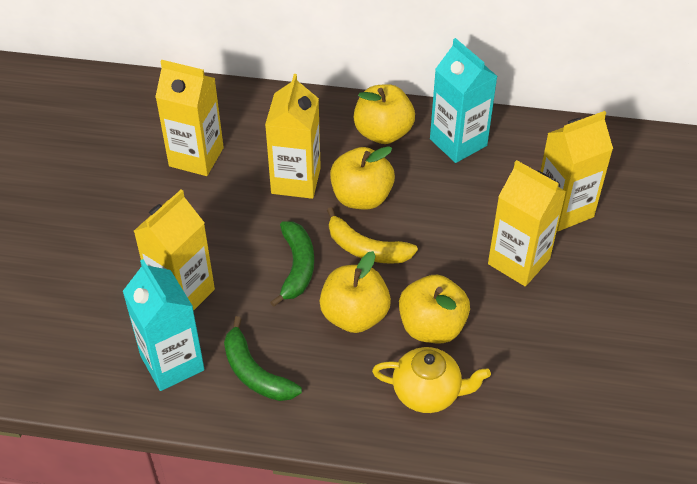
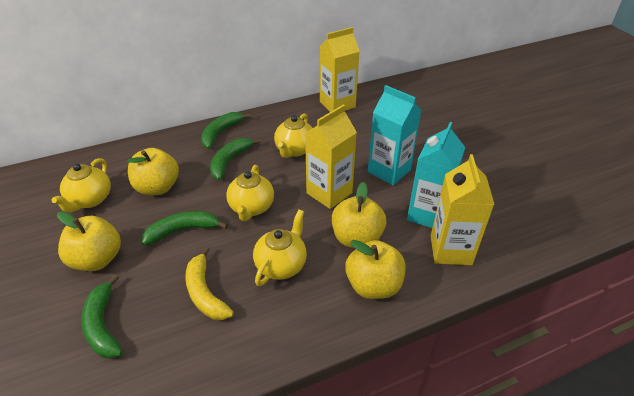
green banana: [224,316,302,401] [270,221,314,307] = 2 -> [81,274,123,359] [142,211,228,246] [201,112,251,149] [210,138,261,180] = 4
yellow carton: [134,190,215,311] [155,60,224,176] [265,74,321,199] [488,160,566,286] [540,111,613,231] = 5 -> [305,105,357,209] [320,27,360,112] [431,154,495,265] = 3
yellow teapot: [372,347,491,413] = 1 -> [52,158,111,212] [226,165,274,221] [253,210,307,286] [274,114,312,158] = 4

